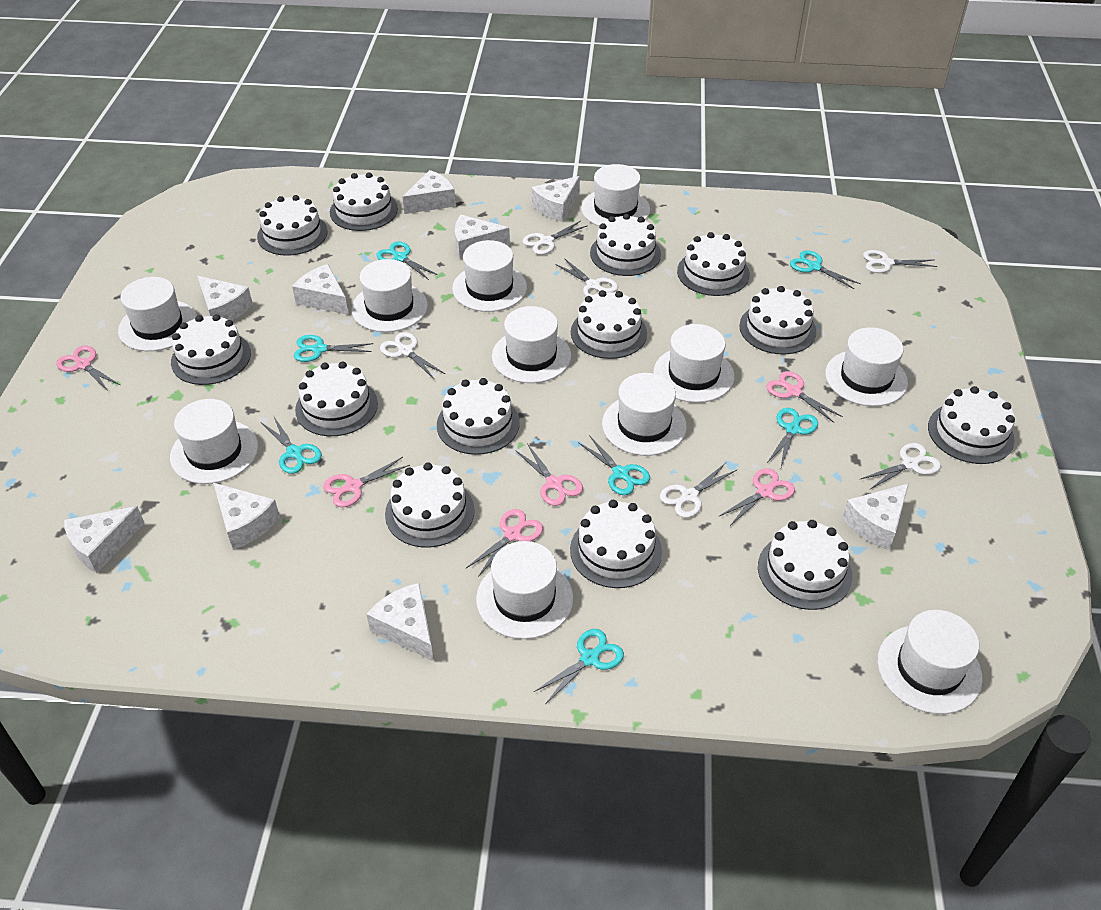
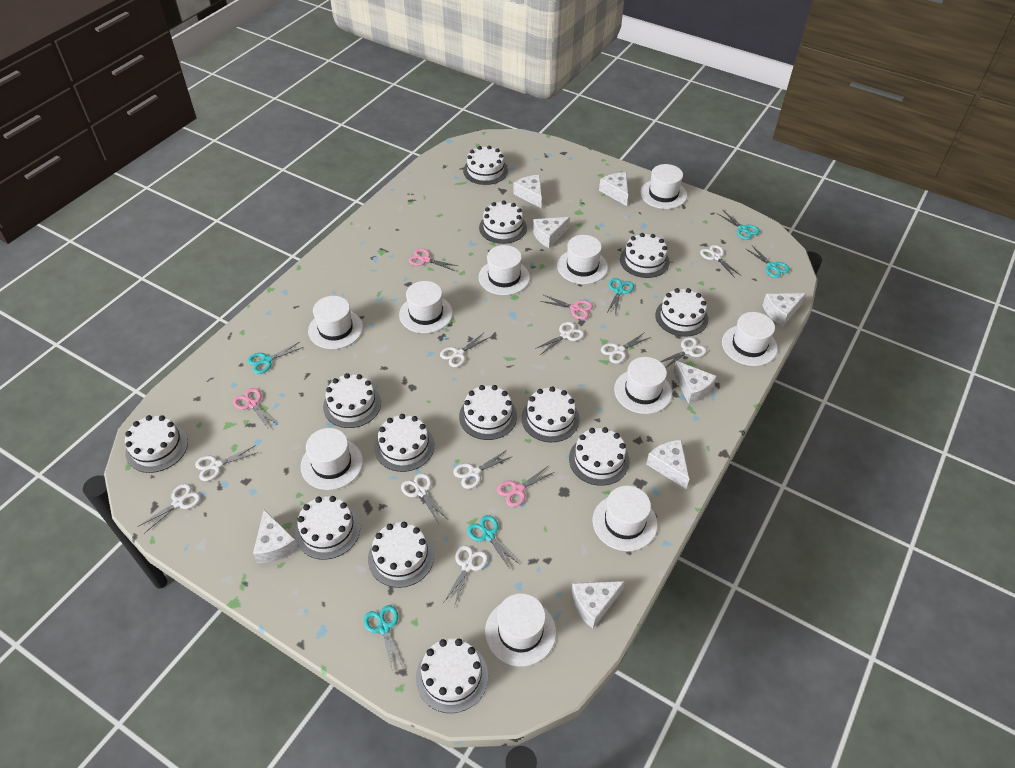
pink scissors: [56,346,120,391] [323,457,410,507] [466,509,543,577] [515,444,583,506] [719,468,795,526] [766,371,843,423] = 6 -> [233,388,278,428] [409,249,458,271] [497,465,555,507] [540,295,593,319] = 4
turquoise scissors: [261,417,322,474] [294,335,373,362] [376,242,438,280] [534,629,624,704] [578,435,650,495] [767,408,818,467] [790,250,861,289] = 7 -> [247,342,303,374] [363,605,403,670] [467,515,519,569] [607,278,634,315] [718,210,760,240] [745,246,790,278] = 6
white cheese: [64,506,145,573] [197,276,253,321] [213,483,280,550] [292,264,348,315] [366,583,434,661] [403,170,456,214] [455,215,510,259] [532,176,580,222] [842,483,909,550] = 9 -> [253,509,299,563] [513,175,542,208] [533,217,570,248] [571,581,625,629] [599,173,628,206] [646,440,689,489] [673,361,717,404] [763,293,806,327] = 8
white hat: [118,277,197,351] [170,399,258,484] [351,259,428,332] [452,240,527,312] [476,541,573,639] [492,306,571,383] [581,164,650,226] [602,373,687,456] [653,324,735,403] [825,327,908,406] [877,610,982,714] = 11 -> [300,428,363,490] [308,296,363,349] [399,281,453,333] [479,245,530,295] [485,593,556,666] [557,235,608,284] [592,486,658,551] [614,357,672,414] [640,164,687,209] [722,312,778,366] = 10
white scissors: [380,332,445,380] [522,221,588,255] [555,258,618,297] [660,463,737,518] [861,443,941,490] [863,250,937,273] = 6 -> [137,484,201,534] [195,446,256,481] [401,473,448,524] [440,334,490,367] [444,545,488,607] [453,450,511,489] [535,322,584,354] [601,332,651,364] [660,337,707,368] [700,245,742,278] = 10

